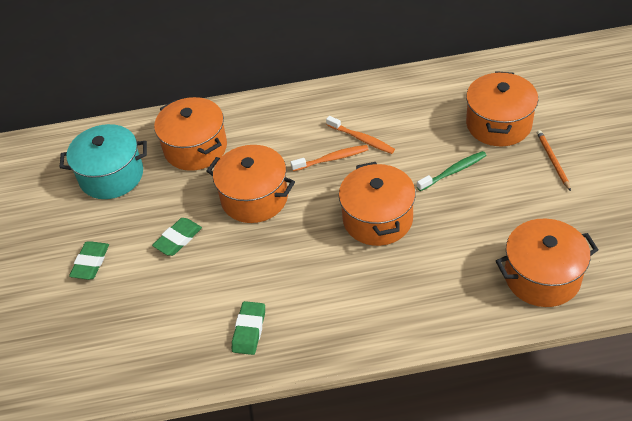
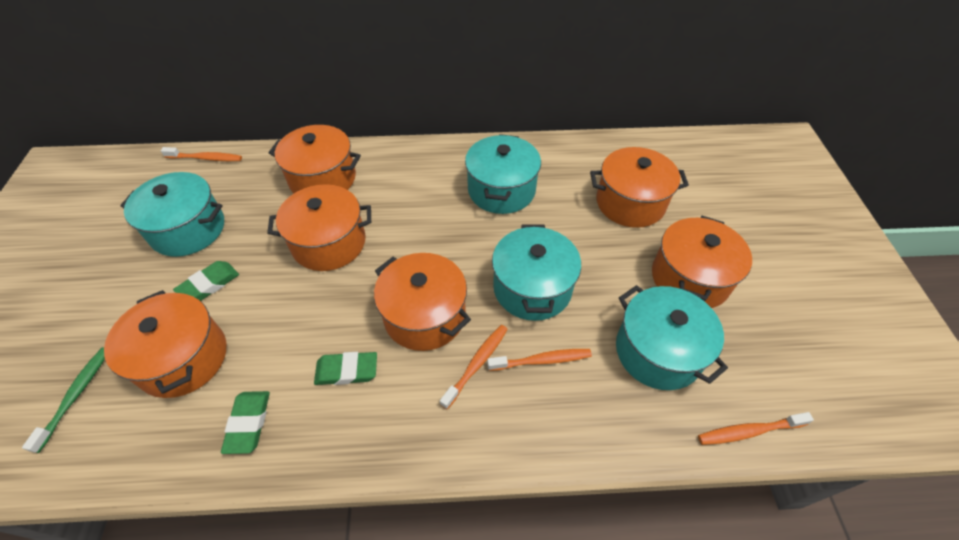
orange pencil: [537,130,571,191] = 1 -> none = 0
orange pot: [154,97,227,171] [207,145,295,223] [339,162,416,246] [466,71,538,146] [496,218,599,307] = 5 -> [104,290,226,398] [267,184,371,271] [269,125,361,193] [374,253,471,351] [590,147,689,228] [652,216,752,308] = 6
orange toothbrush: [290,145,369,171] [326,116,395,154] = 2 -> [161,147,242,161] [440,325,508,410] [487,349,592,371] [698,412,814,445] = 4
turquoise pot: [59,124,147,199] = 1 -> [120,172,224,257] [465,134,541,214] [492,224,581,321] [616,285,728,390] = 4

